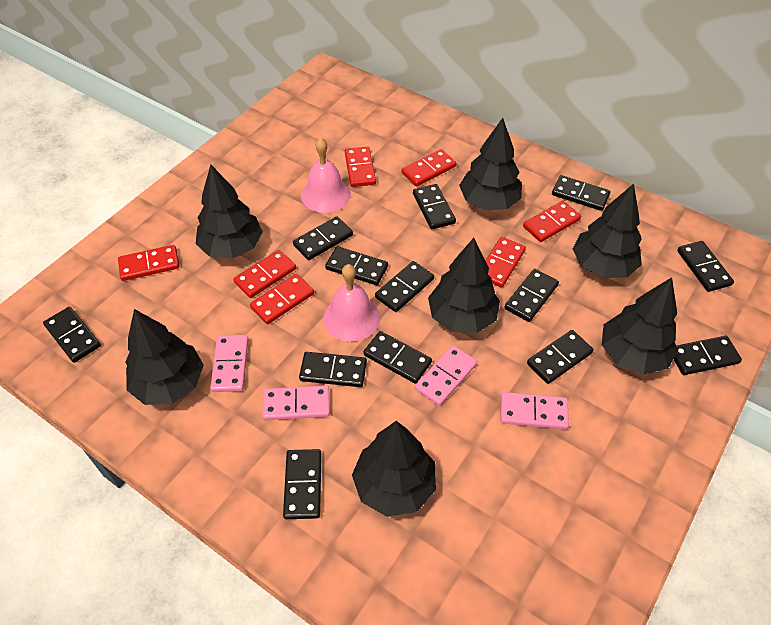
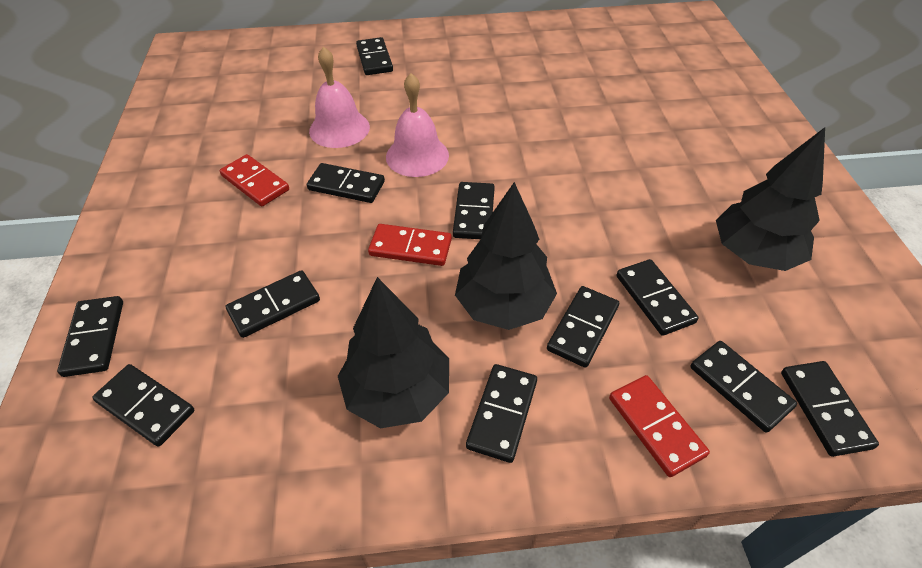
black domino: [43,307,101,363] [283,449,322,519] [293,216,353,260] [299,352,367,387] [325,246,388,285] [363,331,432,384] [375,261,434,312] [413,184,456,229] [505,269,559,322] [527,330,594,384] [552,175,610,211] [674,336,742,375] [677,241,734,292] = 13 -> [57,296,123,377] [92,364,194,447] [226,270,320,338] [307,163,385,203] [356,37,393,75] [453,182,495,239] [466,364,537,463] [547,286,619,368] [617,259,699,336] [690,341,797,433] [781,361,879,457] = 11
black tree: [125,309,204,405] [196,165,263,258] [352,421,436,517] [428,238,500,333] [459,118,522,210] [573,184,642,278] [602,277,678,375] = 7 -> [338,277,449,429] [455,182,557,330] [716,127,825,271] = 3
pink domino: [210,335,249,392] [262,385,330,420] [415,345,477,406] [500,392,569,429] = 4 -> none = 0
red domino: [118,245,179,281] [233,250,296,298] [250,274,314,324] [345,147,376,187] [402,149,456,187] [485,237,526,288] [523,201,581,242] = 7 -> [220,154,289,206] [368,224,452,266] [609,375,710,477] = 3

